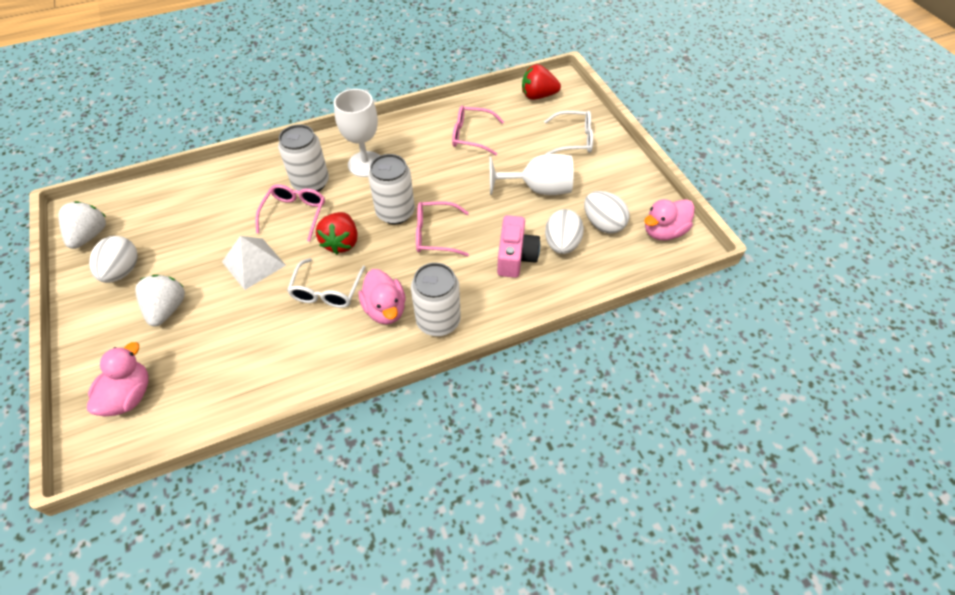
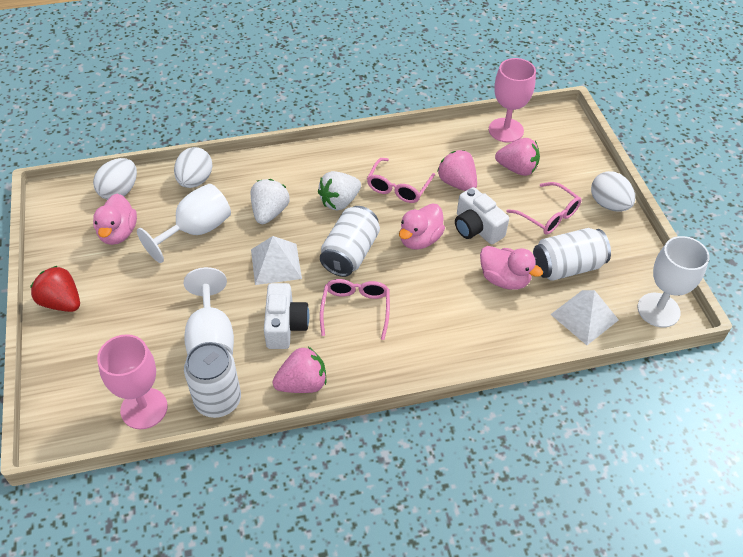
pink camera: [497,215,540,278] = 1 -> none = 0
pink goblet: none = 0 -> [97,334,168,429] [489,58,536,143] = 2
pink strawberry: none = 0 -> [273,347,327,393] [437,150,477,191] [495,138,540,176] = 3
red strawberry: [316,212,358,254] [522,64,561,100] = 2 -> [30,266,80,312] = 1
white camera: none = 0 -> [264,283,309,349] [455,187,509,244] = 2
white glasses: [287,258,366,308] [544,111,593,154] = 2 -> none = 0
white goblet: [334,89,380,177] [490,154,573,195] = 2 -> [137,184,231,263] [184,267,234,356] [638,236,710,327] = 3
white pyramid: [222,236,286,290] = 1 -> [251,236,302,285] [550,290,619,345] = 2

